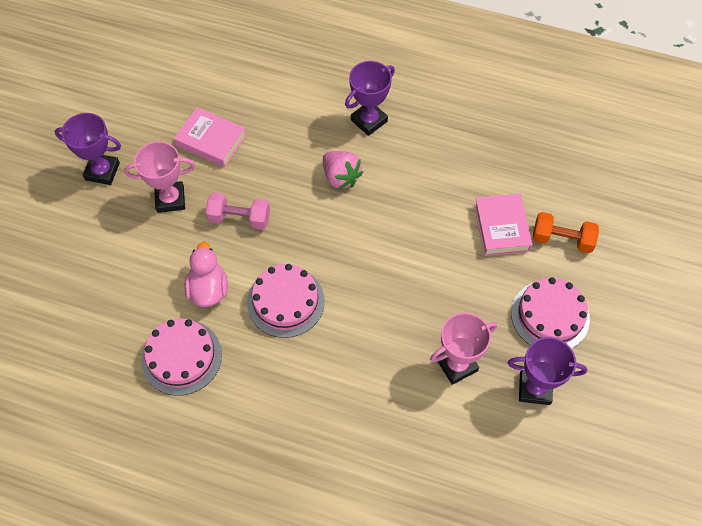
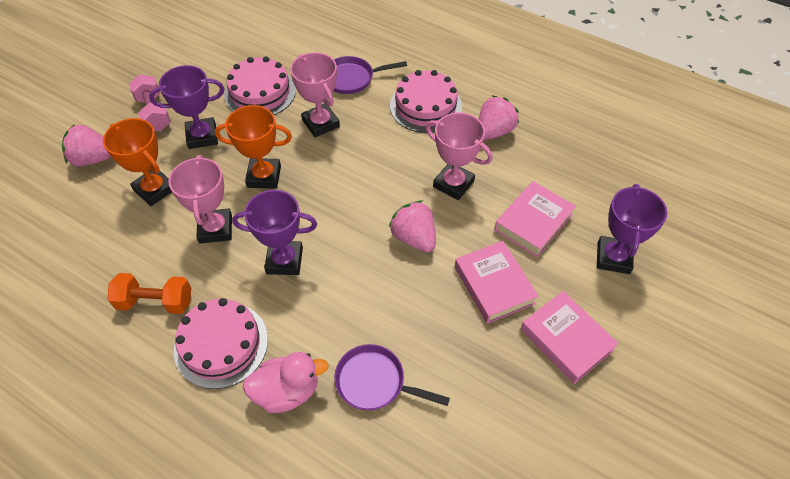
orange trophy: none = 0 -> [103,118,172,206] [215,105,292,189] = 2
pink book: [174,107,246,167] [474,193,533,256] = 2 -> [455,241,538,324] [494,181,576,257] [521,291,619,384] = 3
pink strawberry: [323,151,363,190] = 1 -> [62,124,111,167] [389,200,436,252] [479,95,519,140] = 3
pink trophy: [124,141,195,213] [430,313,497,385] = 2 -> [168,155,232,243] [290,52,340,137] [426,113,493,200] = 3
purple pan: none = 0 -> [334,56,407,94] [334,344,450,411] = 2

